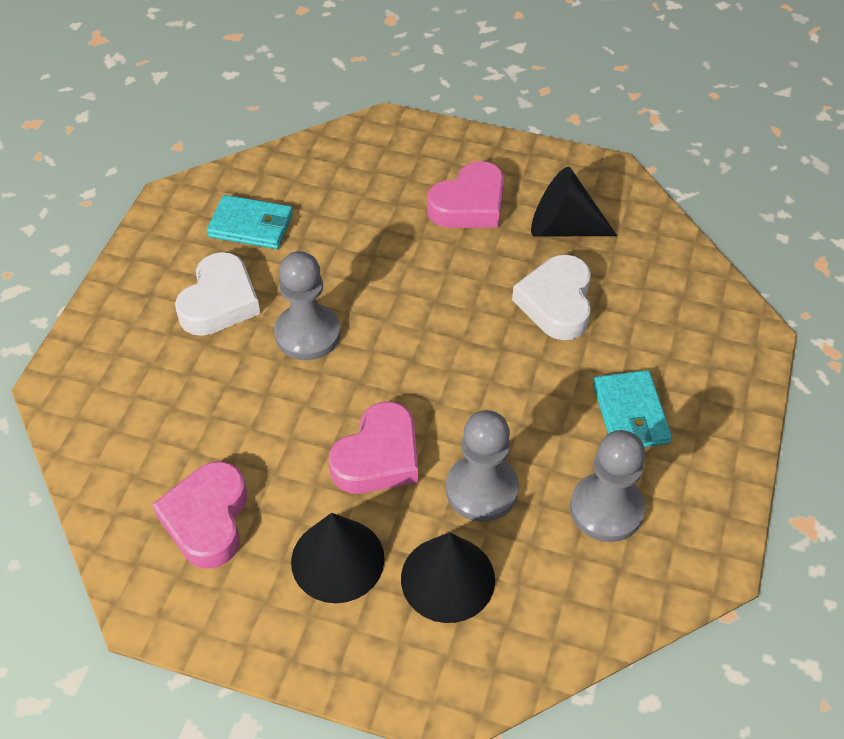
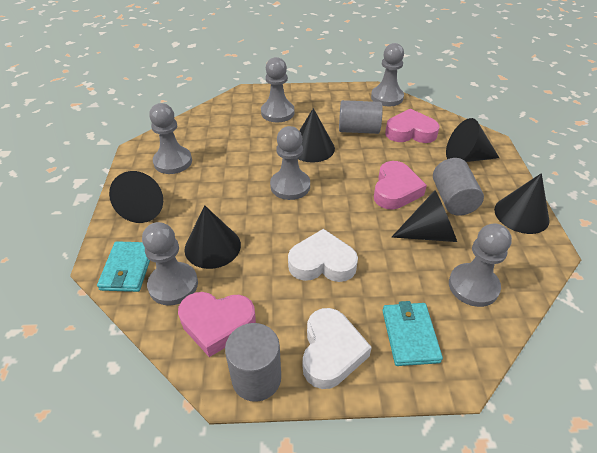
black cone: [291,513,385,603] [401,532,495,623] [531,167,617,236] = 3 -> [109,171,163,223] [184,205,241,269] [298,108,335,163] [392,190,457,242] [446,118,499,162] [494,173,550,234] = 6
grey cylinder: none = 0 -> [225,323,281,402] [339,100,383,134] [433,158,484,216] = 3
grey pawn: [274,251,341,360] [446,410,519,522] [570,430,645,542] = 3 -> [142,222,198,305] [149,103,192,174] [261,57,294,122] [270,126,310,200] [371,43,404,106] [449,223,512,307] = 6

